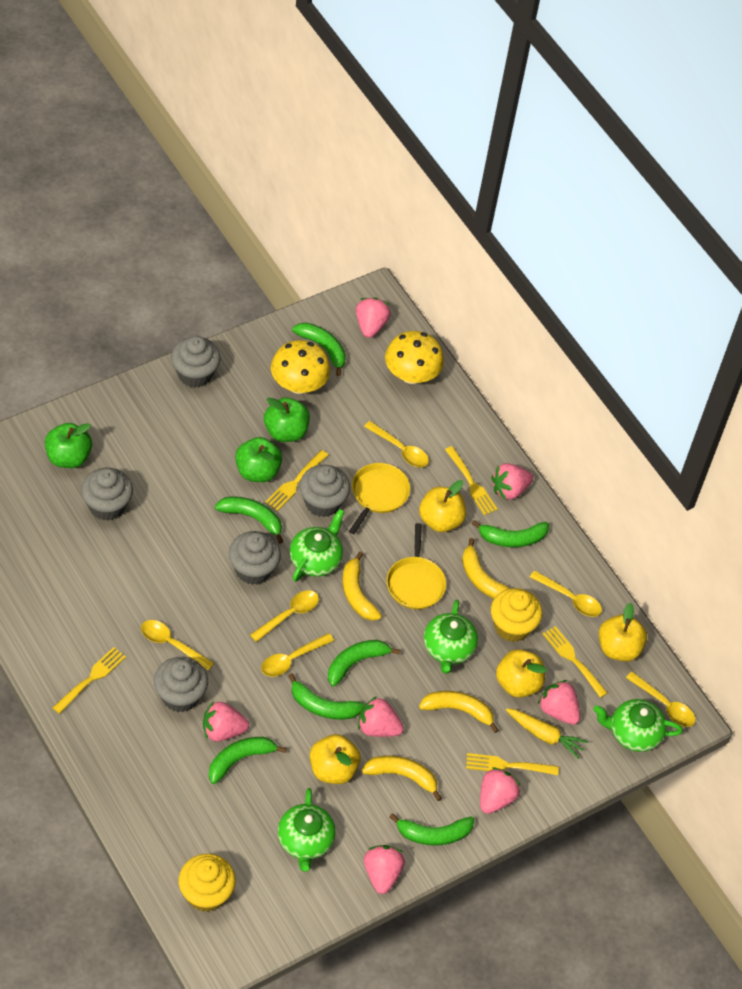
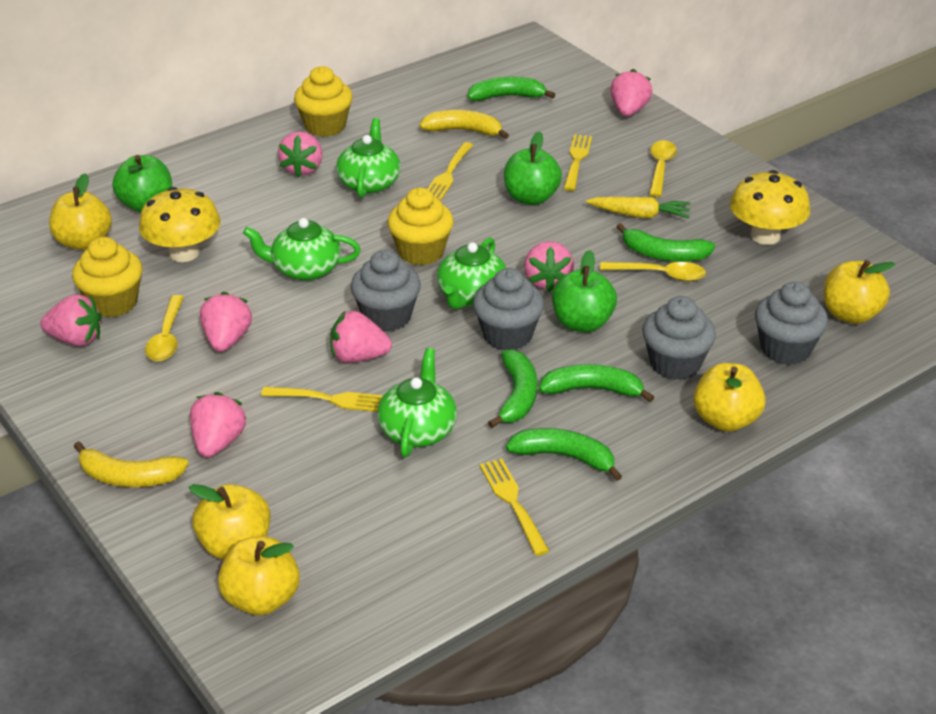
green banana: [209,737,287,784] [215,497,283,544] [288,673,365,720] [292,323,346,376] [328,640,400,686] [389,813,474,846] [471,520,549,547] = 7 -> [467,76,555,101] [488,349,537,428] [506,428,622,481] [539,364,654,402] [616,223,715,262] = 5
grey cupcake: [81,468,133,521] [154,657,208,712] [171,336,220,388] [229,531,281,585] [300,465,350,517] = 5 -> [351,250,421,332] [473,268,544,350] [643,296,716,380] [755,282,828,365] = 4
yellow apple: [310,734,360,784] [419,480,466,532] [496,649,547,698] [599,603,647,661] = 4 -> [49,173,112,250] [189,484,270,559] [218,536,300,615] [693,363,766,432] [824,260,896,324] = 5
yellow banana: [342,551,382,621] [362,756,442,801] [419,691,499,733] [462,538,510,599] = 4 -> [74,441,189,487] [419,110,509,139] = 2
yellow cupcake: [178,854,236,912] [491,588,542,642] = 2 -> [72,237,142,318] [294,66,353,137] [388,188,454,265] = 3
yellow fork: [52,647,126,714] [265,450,328,511] [445,446,498,515] [466,753,559,775] [543,626,608,698] = 5 -> [261,386,384,412] [428,142,473,200] [479,458,549,556] [564,134,592,191] = 4
yellow pan: [349,463,410,534] [386,523,446,609] = 2 -> none = 0
yellow spoon: [141,620,214,671] [250,590,319,642] [261,633,334,677] [364,421,429,468] [530,570,602,617] [626,671,696,727] = 6 -> [145,295,184,362] [600,262,706,281] [649,140,677,197] = 3

